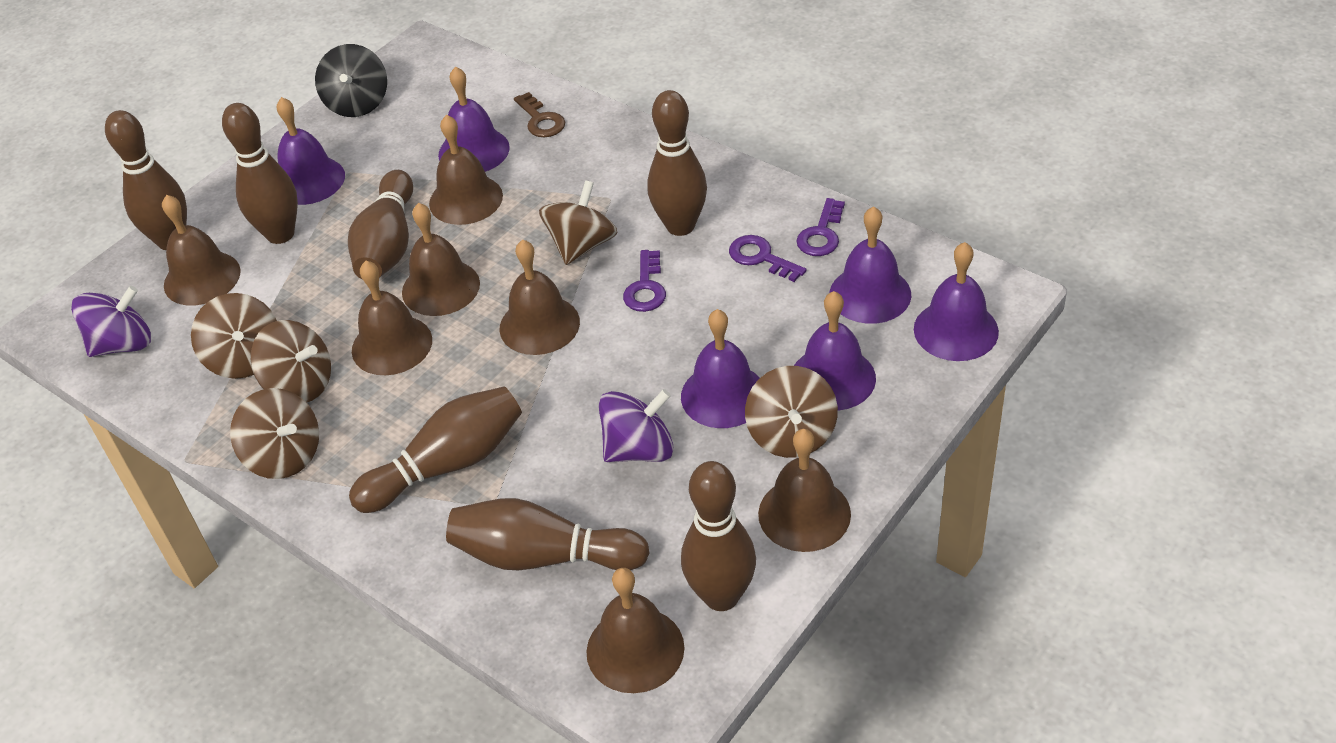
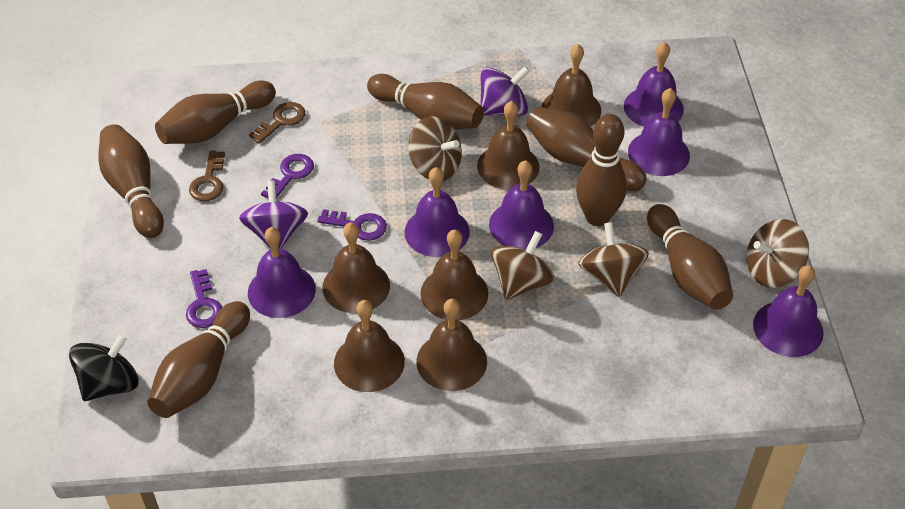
brown bell: [162,195,241,306] [352,261,432,375] [402,203,480,316] [429,115,503,225] [500,239,580,355] [586,568,685,693] [758,429,851,552] = 7 -> [323,222,390,313] [334,300,405,392] [416,299,487,391] [421,230,488,320] [477,101,539,189] [542,44,601,127] = 6
brown key: [514,92,565,137] = 1 -> [189,150,225,201] [249,102,306,144] = 2
brown spinning top: [191,293,277,379] [230,388,319,479] [251,320,331,403] [539,180,617,265] [745,366,838,458] = 5 -> [408,116,462,181] [491,231,555,300] [578,222,649,297] [746,219,809,288] = 4

